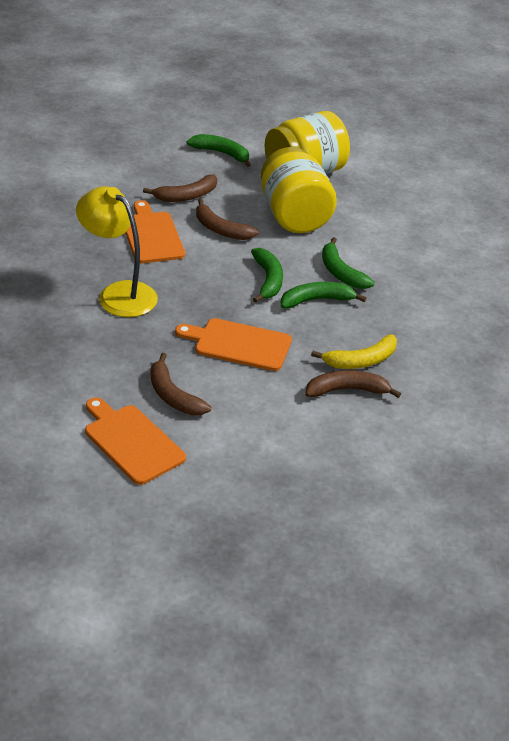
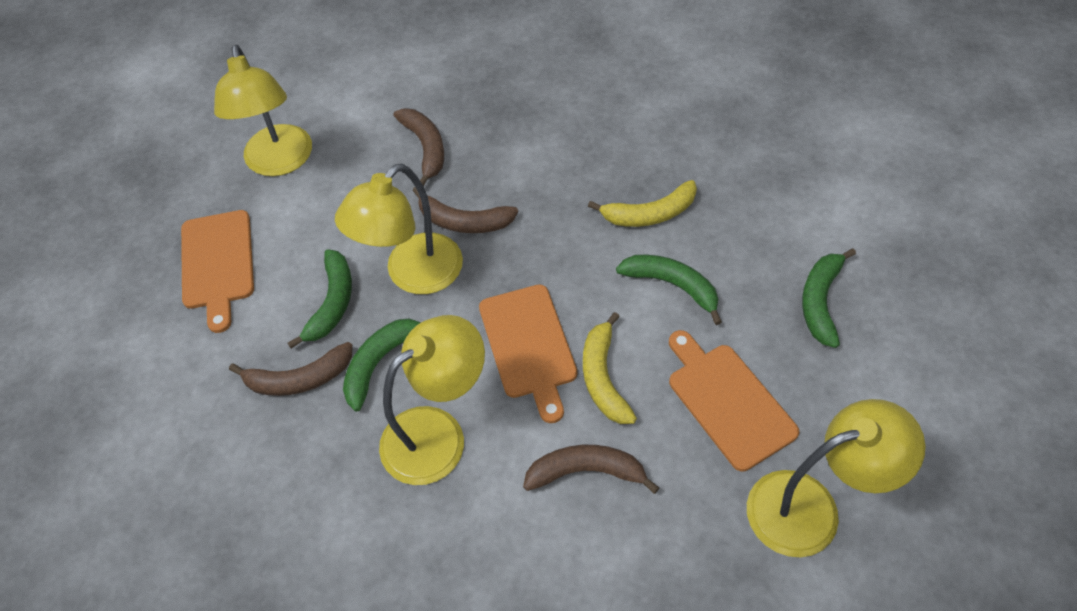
yellow banana: [311,334,397,369] = 1 -> [583,312,637,424] [588,180,697,227] = 2
yellow jar: [261,147,337,233] [265,111,350,174] = 2 -> none = 0
yellow lamp: [76,186,158,317] = 1 -> [214,45,312,176] [335,164,463,294] [379,315,485,485] [747,399,926,557] = 4

